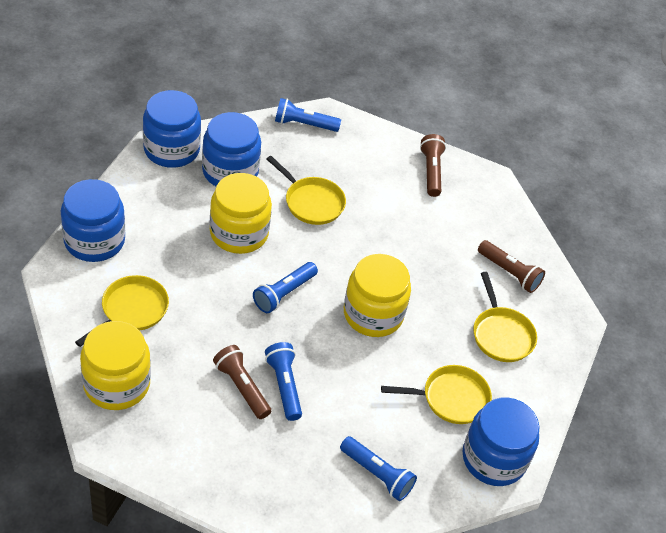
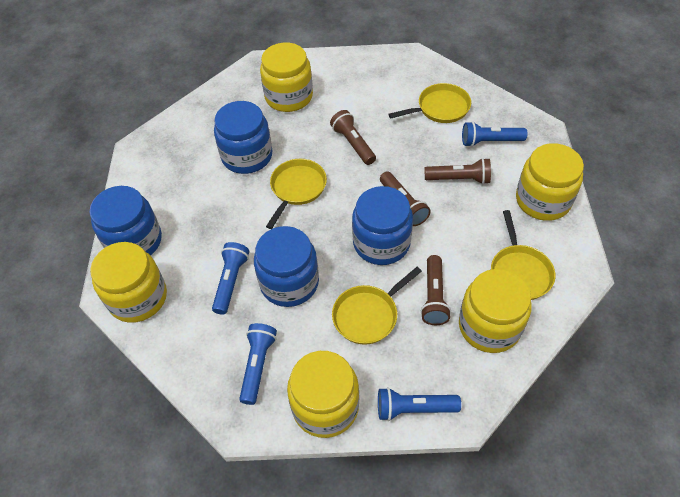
brown flashlight: [213,345,271,419] [420,134,446,197] [478,240,545,293] = 3 -> [330,110,376,165] [380,171,431,226] [421,255,451,325] [424,158,491,184] = 4
yellow jar: [80,321,151,410] [210,173,272,254] [344,254,411,337] = 3 -> [90,242,167,323] [260,43,313,112] [287,351,359,438] [459,269,532,353] [516,143,584,221] = 5

